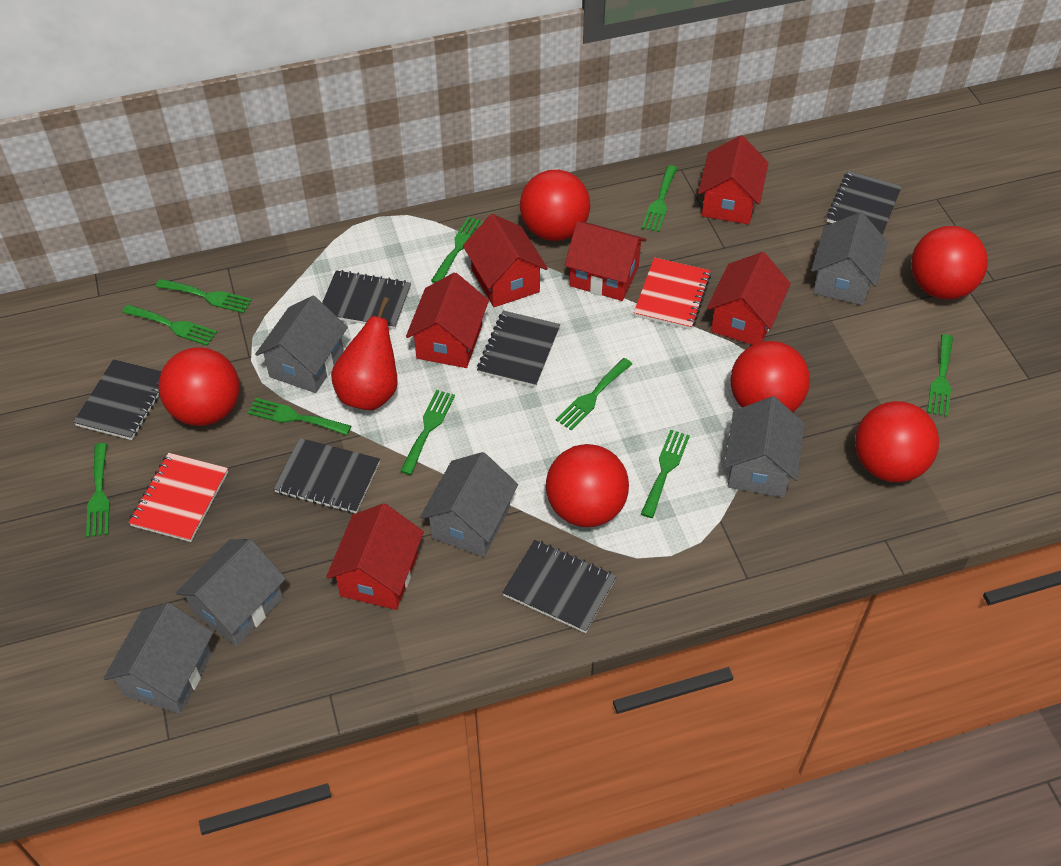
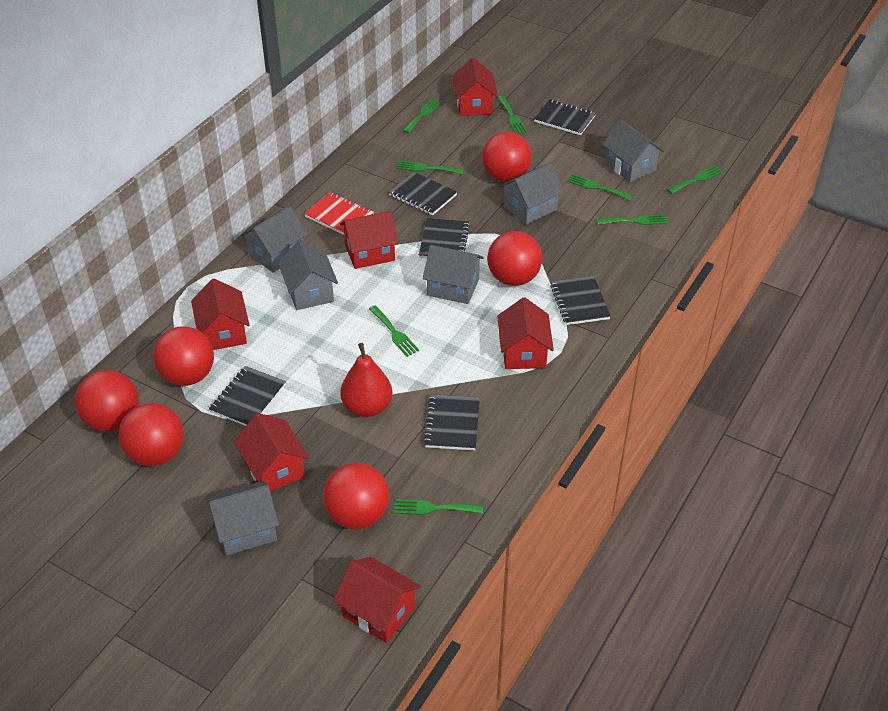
green fork: [86,443,110,537] [122,305,217,346] [156,279,252,313] [248,398,351,435] [400,390,455,475] [431,217,484,283] [556,358,632,431] [641,430,690,518] [642,165,677,232] [927,334,953,417] = 10 -> [369,305,419,357] [394,499,483,515] [396,160,464,175] [403,98,442,133] [498,96,528,134] [567,174,633,201] [596,214,668,225] [667,165,724,194] = 8
red notebook: [129,453,228,542] [634,257,711,330] = 2 -> [304,192,374,235] = 1

